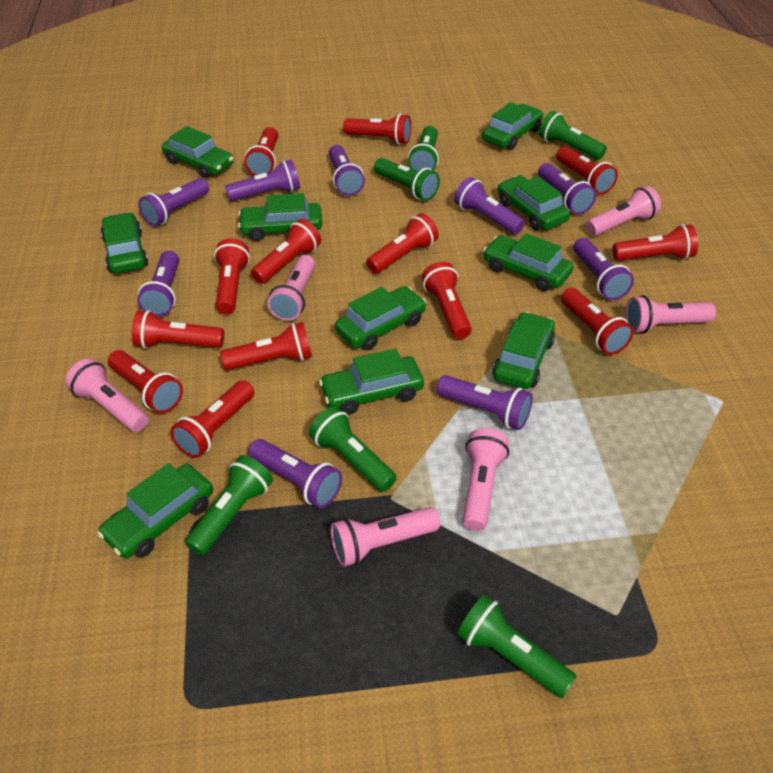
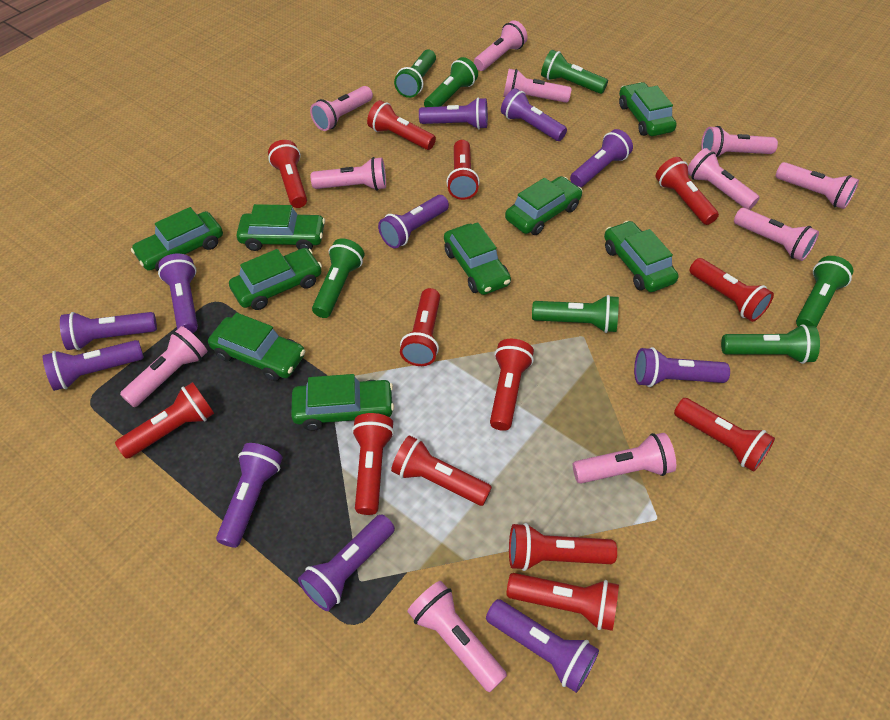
green car: [97,463,213,559] [100,212,148,274] [162,126,234,178] [238,193,322,241] [319,349,424,415] [335,286,426,350] [482,102,543,150] [483,233,573,291] [492,312,555,389] [498,175,570,231] = 10 -> [131,207,223,271] [208,313,305,381] [229,248,322,310] [237,204,325,251] [291,374,394,431] [444,222,511,295] [505,176,583,235] [604,221,678,292] [619,82,677,136] = 9
green flashlight: [185,455,273,556] [309,406,397,492] [374,158,440,201] [408,126,439,171] [457,595,577,698] [539,111,607,160] = 6 -> [312,238,364,318] [394,50,436,98] [424,57,478,107] [532,295,619,333] [541,50,608,94] [721,324,820,364] [796,256,853,327] = 7
pink flashlight: [65,358,149,432] [267,255,315,321] [330,507,440,567] [462,428,509,531] [586,186,661,236] [625,295,716,334] = 6 -> [120,326,207,407] [310,86,373,131] [311,157,386,191] [407,581,507,692] [474,20,528,71] [503,69,572,103] [573,433,676,483] [688,148,760,210] [701,126,778,157] [734,208,819,261] [776,162,859,209] = 11
purple flashlight: [137,251,179,317] [138,178,209,226] [225,159,300,201] [248,439,342,508] [329,145,365,196] [436,375,533,430] [454,177,525,234] [538,163,596,214] [573,238,634,300] = 9 -> [43,340,144,391] [60,312,157,350] [158,254,198,333] [216,443,283,548] [298,515,395,611] [378,195,449,249] [419,97,488,129] [486,599,599,693] [501,88,567,141] [570,129,633,187] [634,347,730,387] = 11

